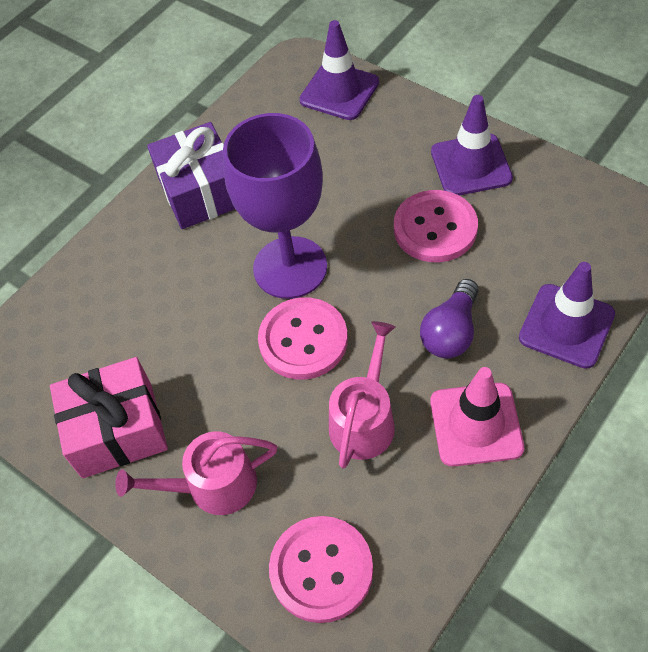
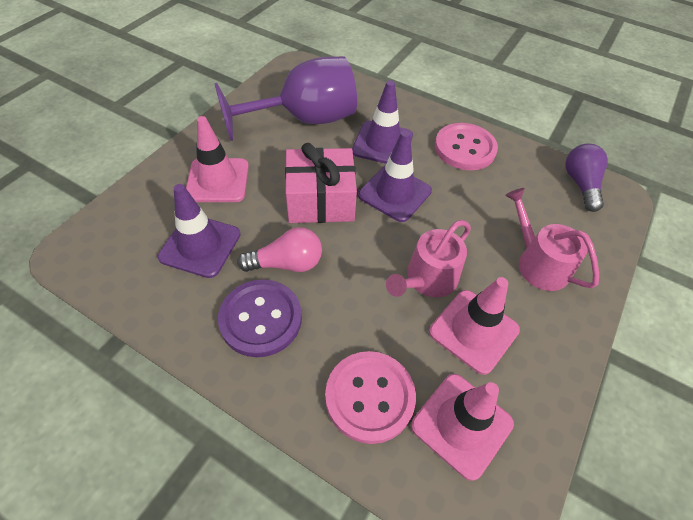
pink button: [258,297,348,380] [269,516,373,623] [394,190,478,262] = 3 -> [325,351,416,444] [435,123,498,170] = 2
pink light bulb: none = 0 -> [237,227,322,272] = 1
pink traffic cone: [430,367,524,467] = 1 -> [186,116,249,202] [411,374,514,481] [429,277,520,375] = 3
purple button: none = 0 -> [218,279,302,357] = 1
purple gift: [147,122,235,229] = 1 -> none = 0

